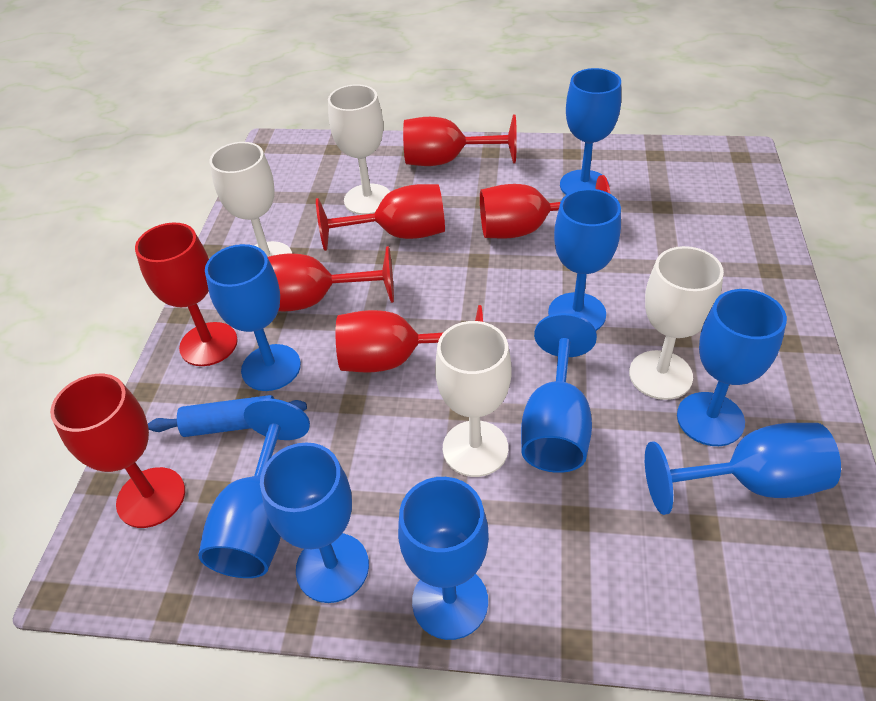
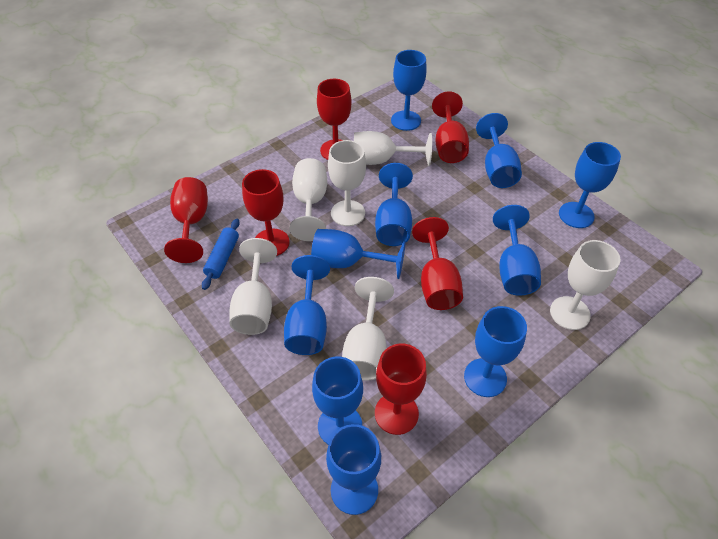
blue goblet: [198,398,310,578] [205,244,301,391] [260,442,369,603] [398,477,489,640] [521,313,597,473] [548,189,621,331] [560,68,621,195] [645,423,841,515] [677,289,787,446] = 9 -> [284,255,330,355] [311,229,406,279] [312,357,363,445] [326,424,381,515] [375,163,413,246] [391,50,427,131] [464,306,527,397] [476,113,522,188] [493,205,541,296] [559,142,621,228] = 10
red goblet: [50,374,185,528] [135,222,238,366] [268,246,394,311] [316,184,445,251] [335,305,483,373] [403,114,517,166] [480,175,611,238] = 7 -> [164,177,208,263] [242,169,289,256] [317,79,351,160] [375,344,427,435] [412,217,463,310] [432,92,469,163] = 6
white goblet: [210,142,292,257] [328,84,390,215] [435,321,511,477] [629,246,724,400] = 4 -> [229,238,277,335] [289,158,327,241] [328,140,366,226] [342,277,394,381] [354,131,432,166] [550,240,620,330] = 6

